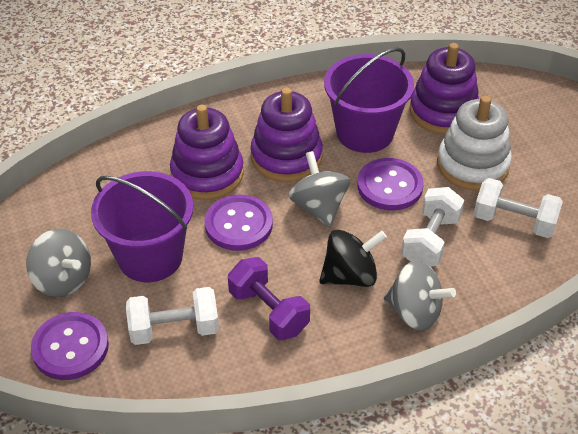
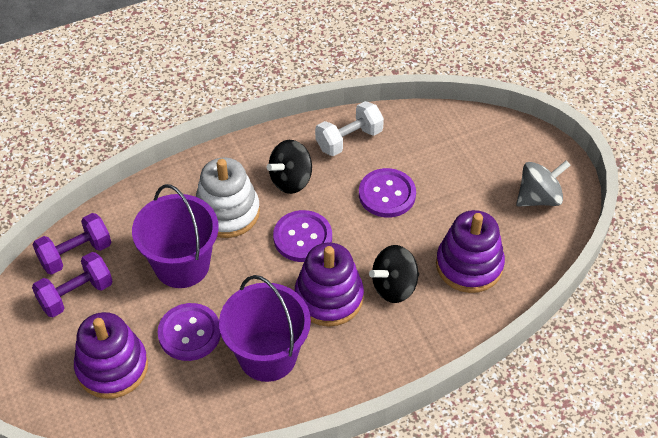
black spinning top: [319,230,387,287] = 1 -> [267,140,312,194] [369,245,419,303] = 2
grey spinning top: [26,229,91,297] [288,151,350,227] [384,261,456,331] = 3 -> [516,160,571,207] = 1
purple dumbbell: [228,257,310,340] = 1 -> [32,252,113,317] [33,213,111,275] = 2
white dumbbell: [126,287,219,345] [401,187,464,266] [474,178,563,238] = 3 -> [315,101,384,156] = 1

